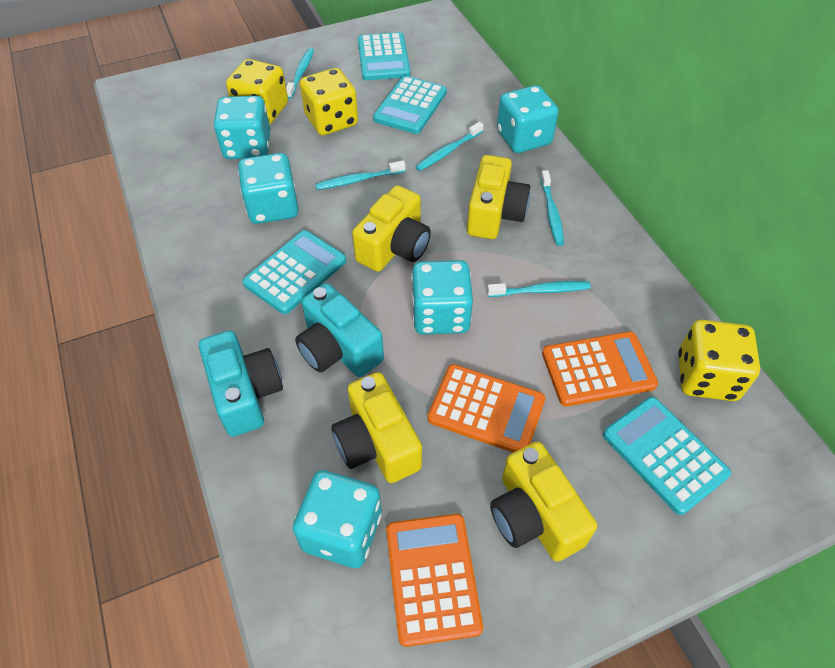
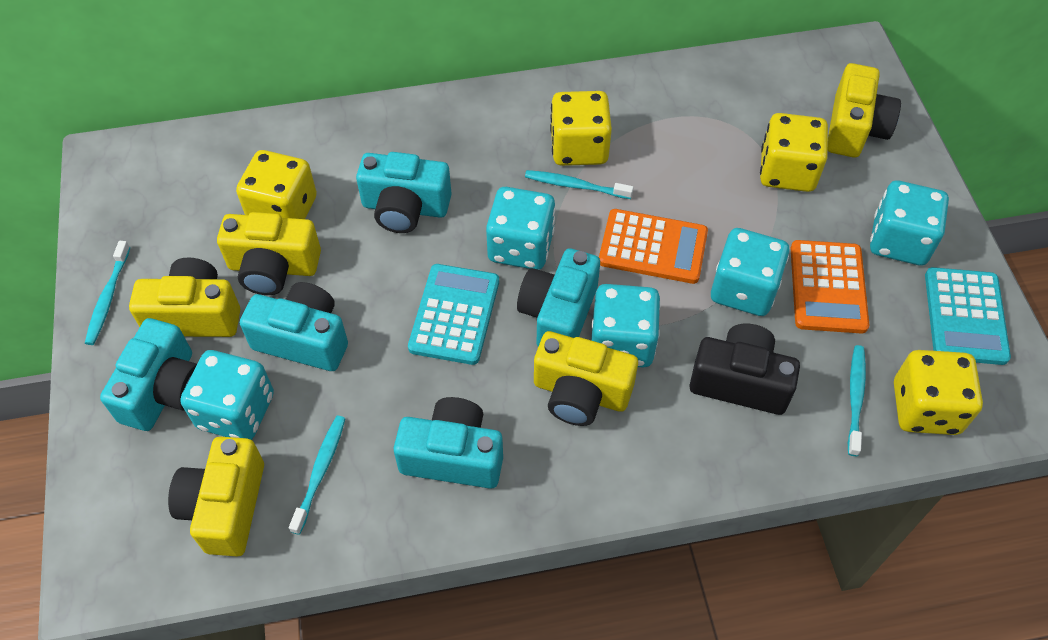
black camera: none = 0 -> [689,323,800,415] = 1
orange calculator: [386,514,483,647] [427,364,545,453] [542,331,658,406] = 3 -> [599,209,708,284] [791,240,869,334] = 2
turquoise calculator: [242,230,346,314] [358,32,410,80] [373,76,447,134] [603,397,731,515] = 4 -> [408,264,499,365] [925,267,1011,365] = 2
turquoise camera: [199,330,283,437] [295,283,384,377] = 2 -> [100,318,197,431] [240,282,348,371] [356,152,452,233] [394,397,503,489] [517,248,600,346] = 5
turquoise toothbrush: [286,48,314,99] [315,160,405,190] [416,122,484,171] [487,281,591,297] [540,170,564,246] = 5 -> [85,241,130,345] [289,416,346,535] [525,170,634,199] [848,345,866,456] = 4
yellow camera: [331,372,422,483] [352,185,431,272] [467,155,531,239] [490,441,597,562] = 4 -> [129,257,240,337] [168,437,264,557] [217,212,321,295] [534,331,638,426] [828,63,901,158] = 5
yellow dice: [226,59,288,124] [300,68,358,135] [678,320,760,401] = 3 -> [236,150,317,219] [550,91,612,166] [760,113,828,192] [894,350,983,435] = 4

